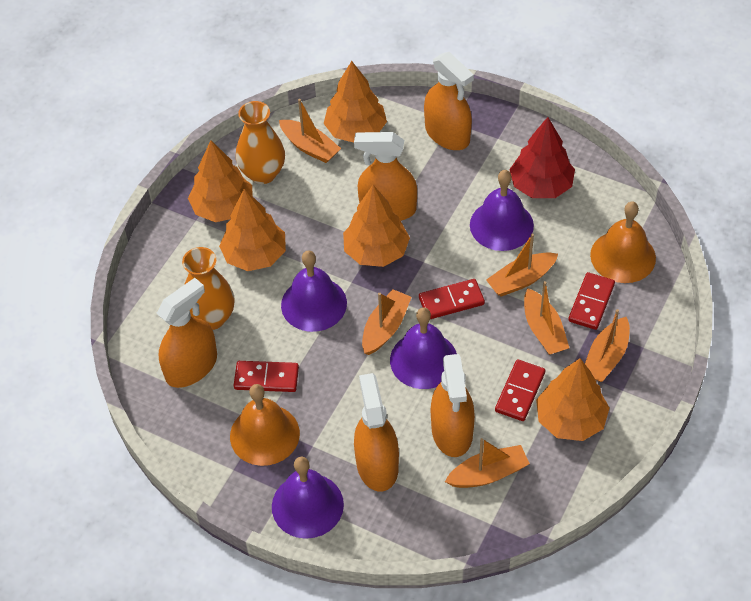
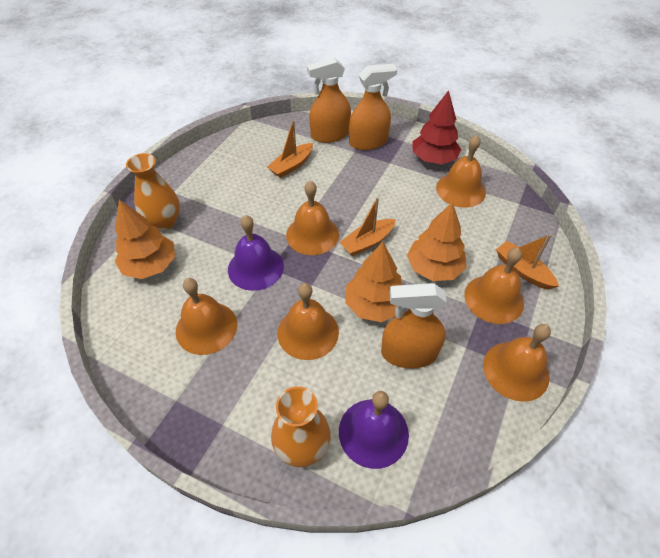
orange bell: [230,384,300,466] [590,202,656,283] = 2 -> [176,278,237,355] [278,283,339,360] [286,181,339,255] [436,135,486,208] [464,248,524,324] [483,324,551,402] = 6
orange boat: [279,99,341,163] [362,289,411,355] [445,438,530,488] [486,234,558,297] [524,281,569,355] [585,309,630,382] = 6 -> [267,120,313,178] [339,197,396,256] [496,234,559,290] = 3
orange spray bottle: [156,278,217,388] [354,132,417,221] [354,373,399,492] [424,52,474,150] [431,354,475,457] = 5 -> [307,58,351,143] [349,64,397,150] [381,283,447,369] = 3
orange tree: [188,140,253,222] [219,189,286,271] [324,61,387,143] [343,185,410,267] [536,358,609,441] = 5 -> [115,200,175,279] [345,242,402,322] [407,202,466,281] = 3
purple bell: [272,457,344,539] [281,251,347,332] [390,307,457,389] [470,170,534,251] = 4 -> [228,215,284,291] [339,391,409,469] = 2
red domino: [234,361,299,392] [419,279,485,319] [495,359,545,421] [568,272,615,330] = 4 -> none = 0

